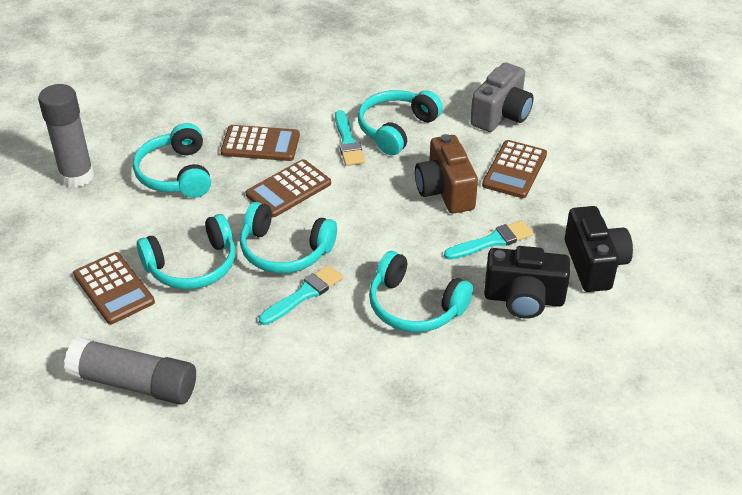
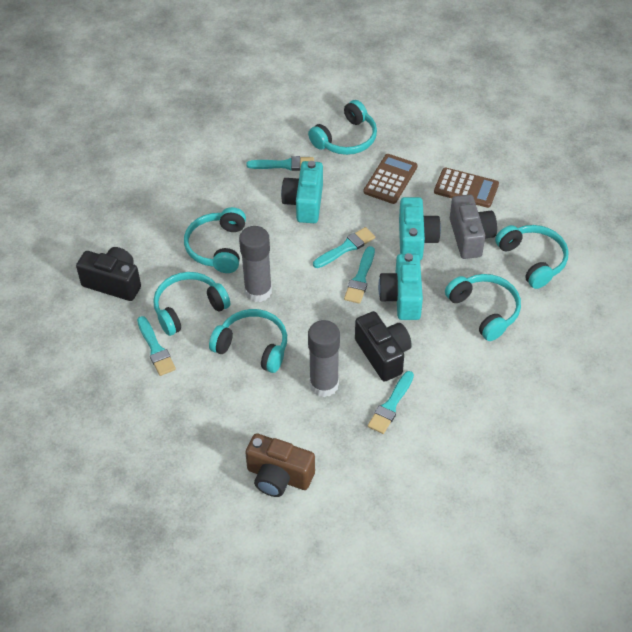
brown calculator: [73,252,155,324] [220,125,300,161] [245,159,331,217] [482,140,547,198] = 4 -> [364,154,417,204] [434,168,499,208] = 2
turquoise brush: [259,265,343,325] [335,110,365,166] [444,220,533,260] = 3 -> [137,316,176,376] [246,156,314,171] [313,227,375,268] [344,246,375,304] [368,371,414,434] = 5
turquoise camera: none = 0 -> [281,161,323,223] [378,253,423,320] [399,197,441,260] = 3
turquoise headphones: [133,123,211,198] [137,214,236,289] [240,202,337,273] [358,90,443,155] [369,251,473,333] = 5 -> [153,272,230,336] [184,207,246,273] [209,309,287,373] [308,100,377,155] [445,274,521,341] [495,225,568,289] = 6

